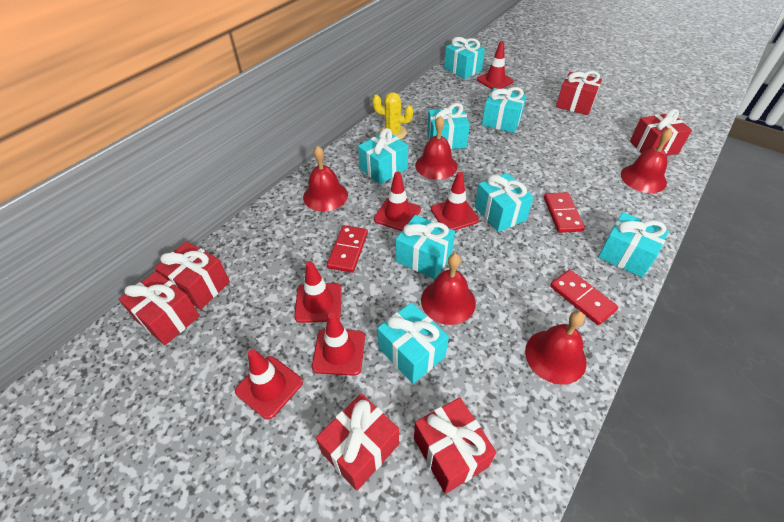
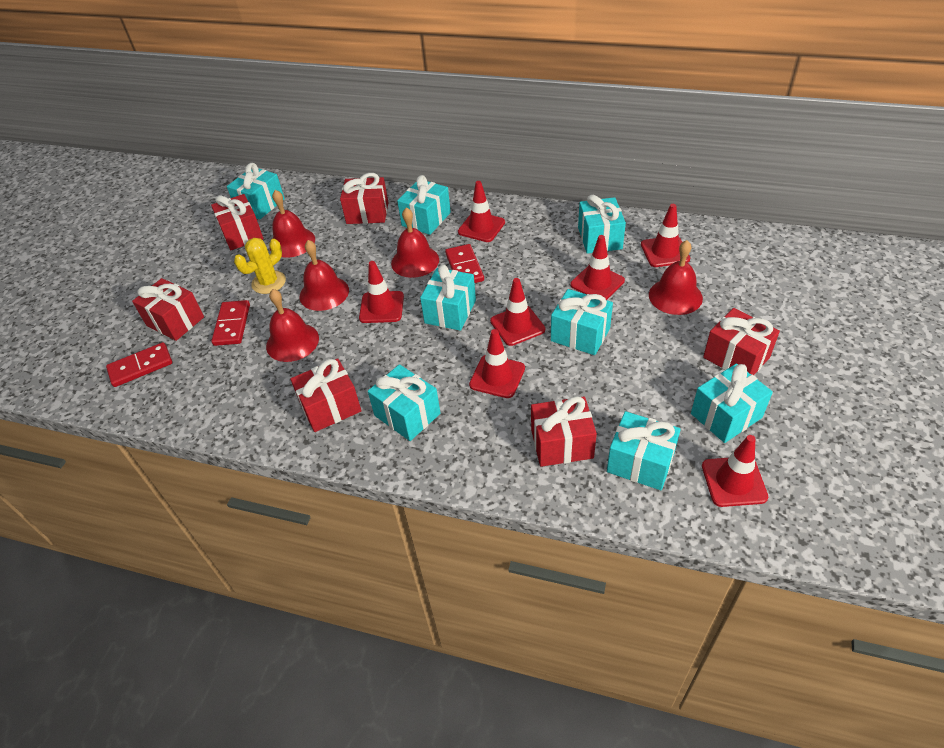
red traffic cone: [235,349,303,419] [294,261,342,323] [312,312,365,376] [374,171,421,231] [431,172,479,231] [477,41,514,90] = 6 -> [359,261,404,323] [458,181,505,242] [469,329,525,398] [490,278,545,346] [570,235,625,300] [641,204,690,267] [702,435,768,507] = 7

